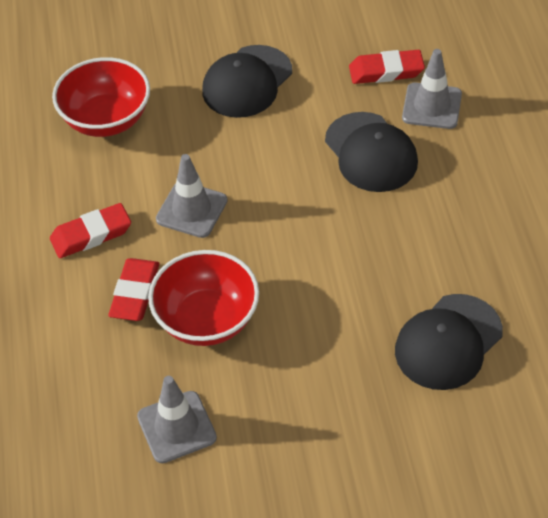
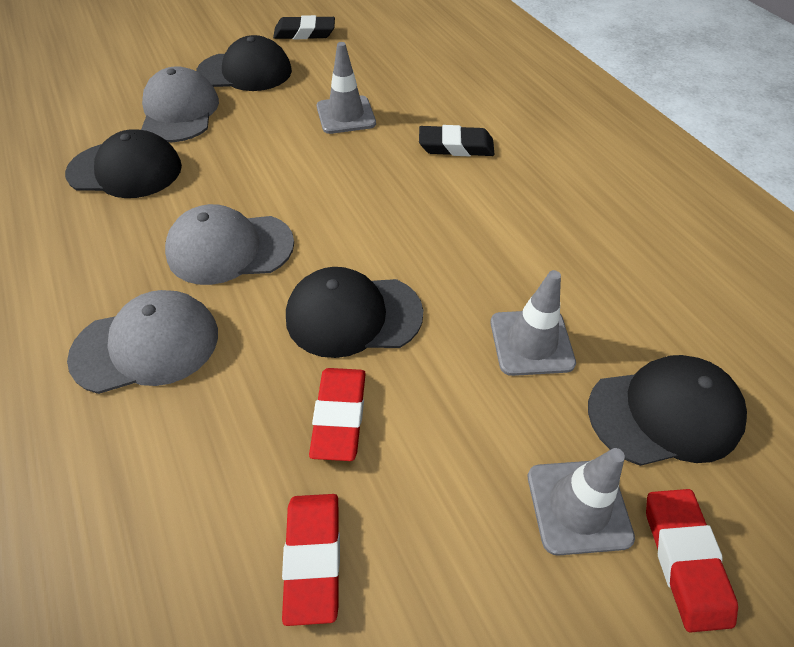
black cap: [202,45,292,118] [325,112,418,192] [395,294,503,390] = 3 -> [65,129,182,198] [196,35,292,91] [286,267,423,358] [588,355,747,466] = 4
black eraser: none = 0 -> [273,15,335,39] [419,125,495,156] = 2
grey cap: none = 0 -> [67,290,218,394] [141,66,219,142] [165,204,294,285] = 3
red bowl: [52,57,150,137] [148,250,259,346] = 2 -> none = 0

